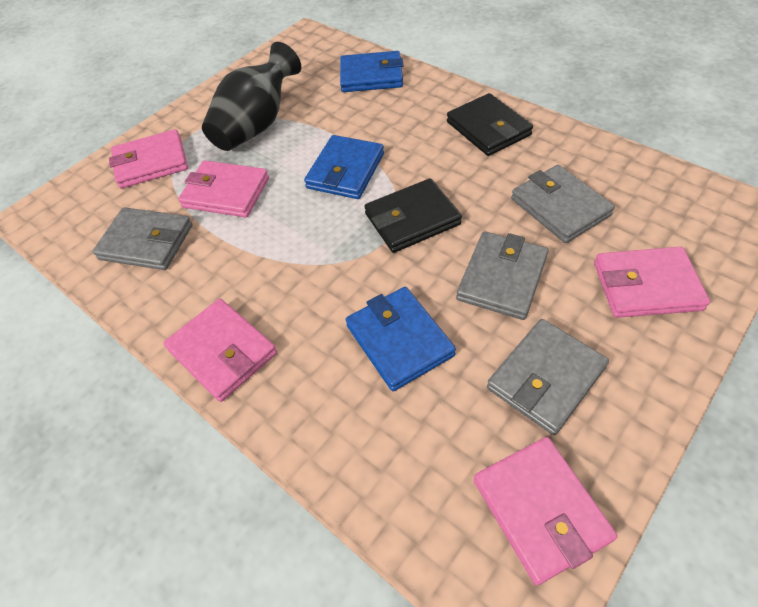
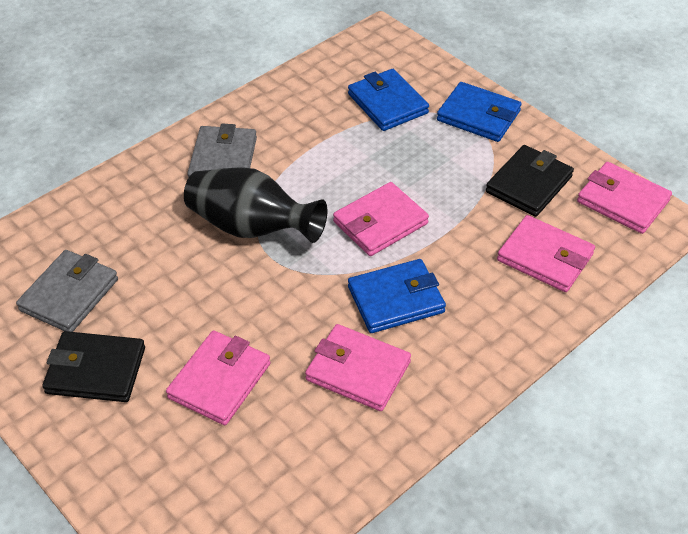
grey wallet: [92,207,192,270] [456,231,548,320] [487,319,609,435] [511,165,615,243] = 4 -> [16,250,118,332] [187,124,257,178] = 2

